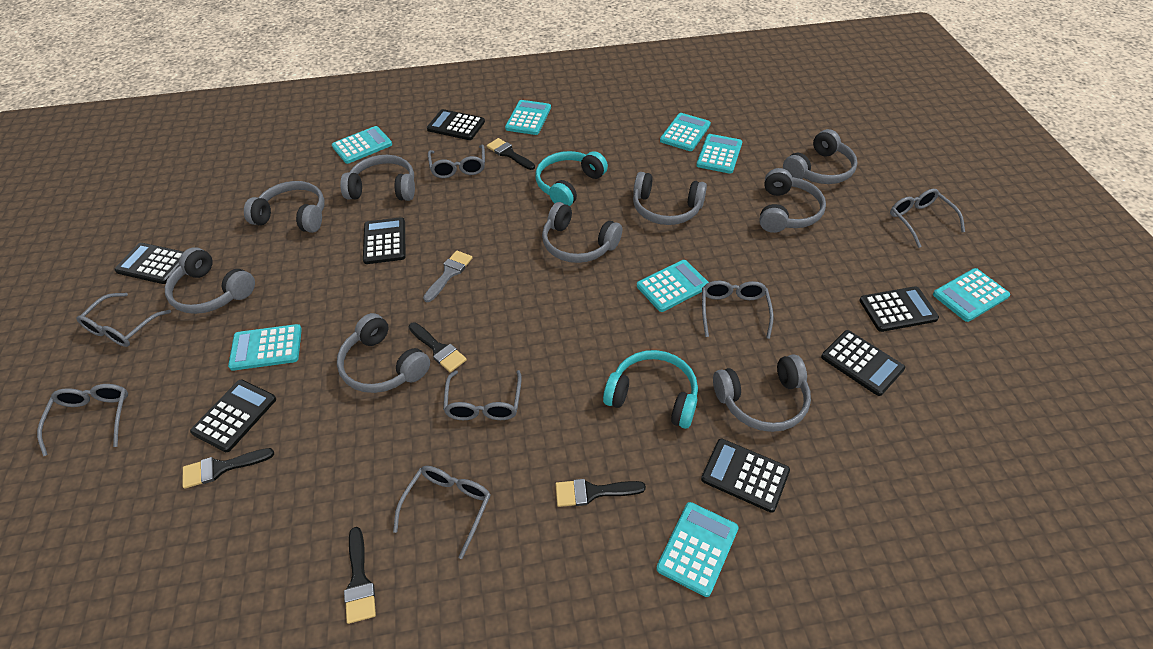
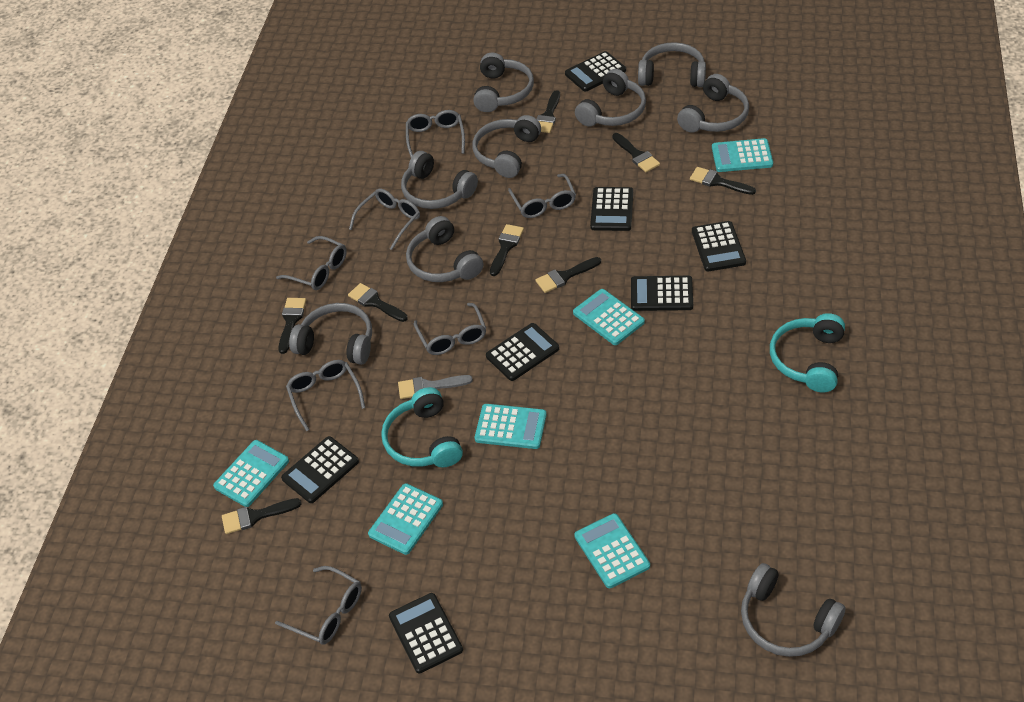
black brush: [183,448,274,489] [344,527,376,624] [409,322,467,372] [487,138,535,170] [555,479,646,507] = 5 -> [222,498,301,534] [279,298,306,354] [348,283,408,322] [490,224,524,276] [535,257,601,293] [537,90,560,133] [612,133,660,172] [690,167,756,195] = 8
turquoise calculator: [228,324,302,371] [332,126,392,164] [505,100,551,135] [637,260,709,312] [656,502,739,597] [660,113,711,151] [696,134,742,174] [933,268,1010,322] = 8 -> [213,440,289,507] [368,483,443,555] [475,404,547,449] [573,289,645,345] [574,513,650,588] [712,138,773,172] = 6

